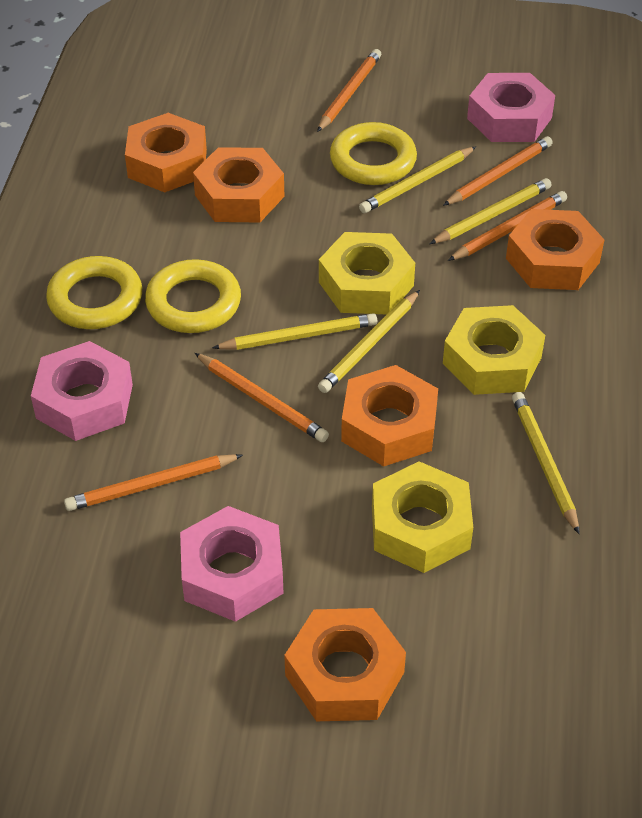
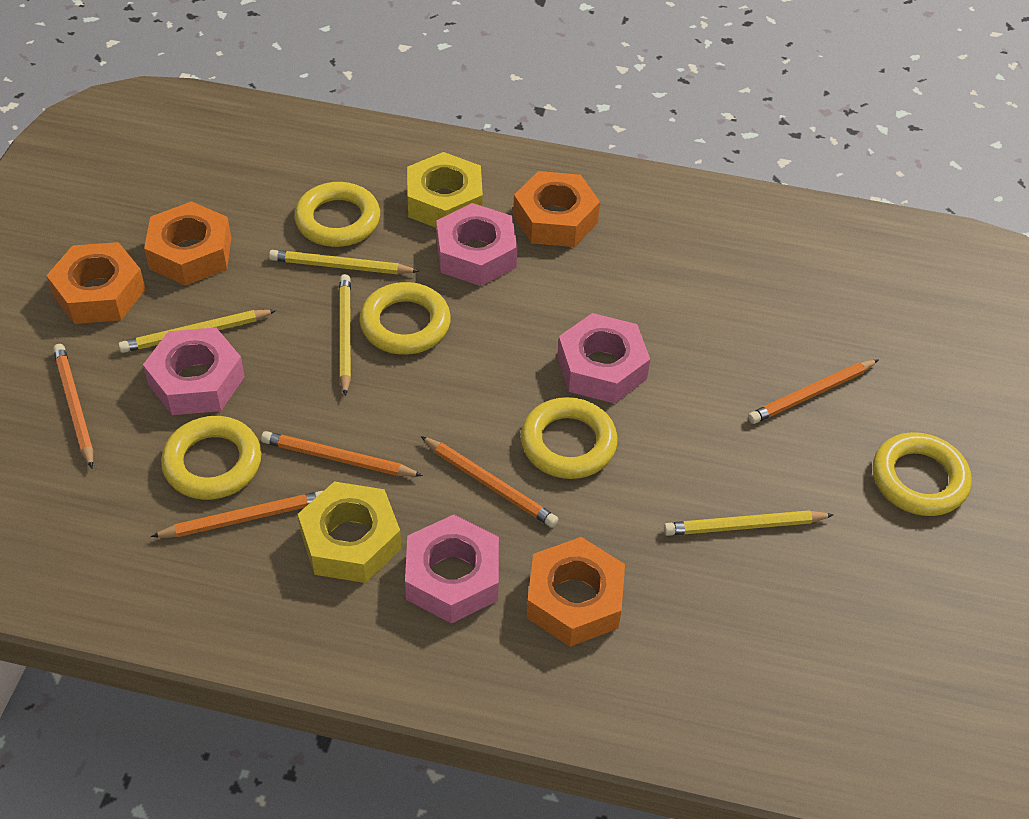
orange nut: [125,113,207,192] [193,147,285,222] [284,608,406,721] [341,365,438,467] [506,209,604,290] = 5 -> [46,242,146,324] [144,201,231,286] [513,171,600,247] [526,537,625,647] = 4
pink nut: [31,341,133,441] [180,506,284,622] [467,73,555,142] = 3 -> [143,328,245,415] [405,514,499,624] [436,203,517,286] [557,313,650,403] = 4
yellow nut: [319,232,415,314] [372,461,473,573] [443,305,545,395] = 3 -> [298,481,401,583] [407,152,483,228] = 2
yellow pencil: [212,313,377,350] [318,290,420,393] [359,147,476,213] [430,178,551,244] [512,392,580,534] = 5 -> [118,310,277,353] [269,250,419,274] [339,274,351,396] [664,510,834,535] = 4
yellow ring: [46,256,142,329] [145,259,241,333] [330,122,417,185] = 3 -> [161,416,262,500] [294,182,380,247] [359,282,451,355] [521,397,618,479] [873,432,971,516] = 5

